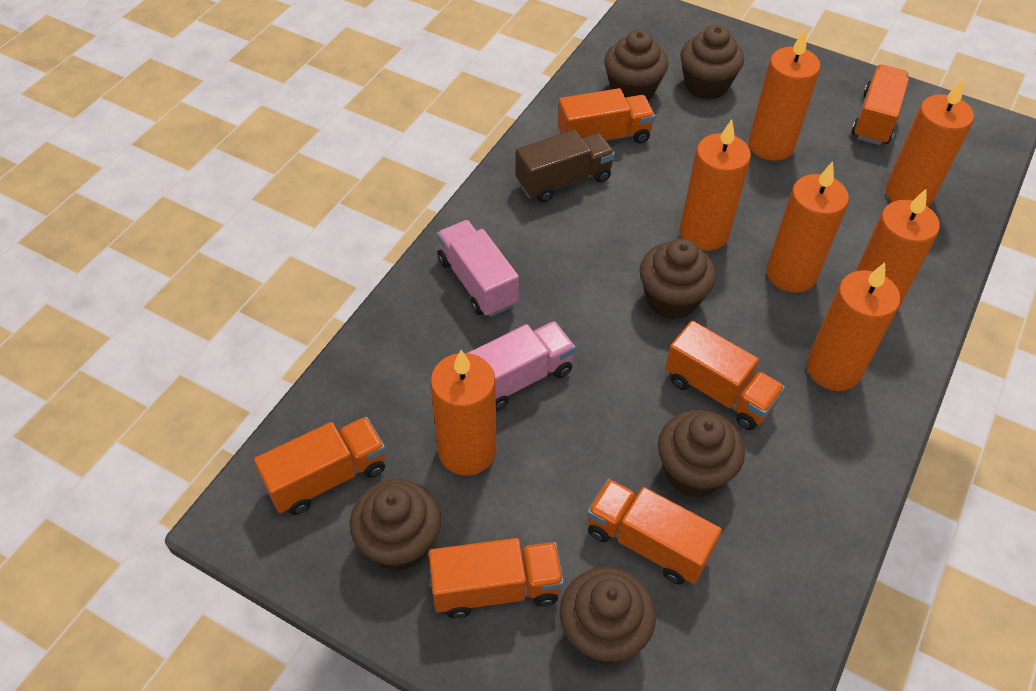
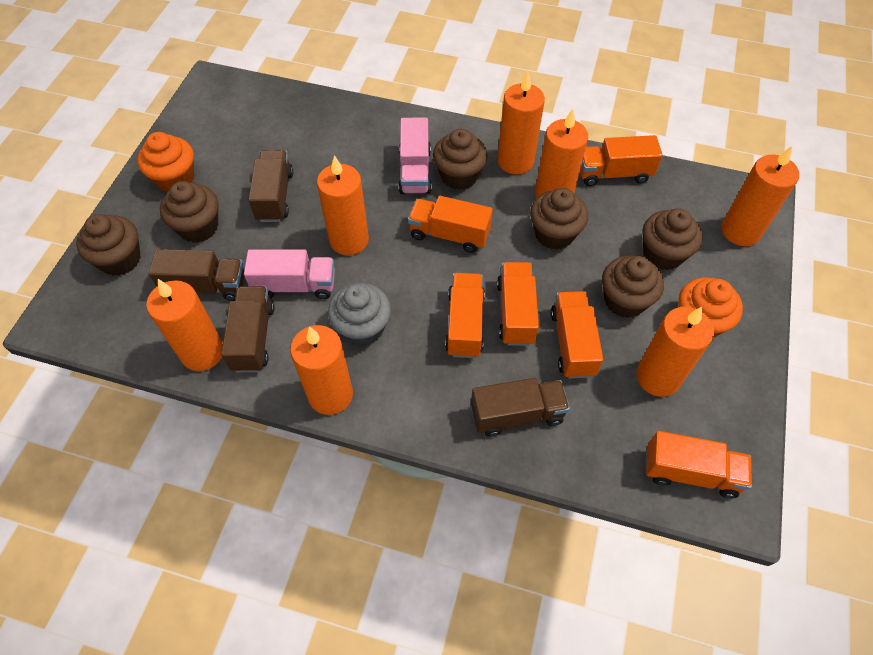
brown truck: [515,130,615,202] = 1 -> [149,249,244,301] [221,286,275,372] [249,150,293,222] [471,378,570,437] = 4
grey cupcake: none = 0 -> [328,283,391,347] = 1
orange cupcake: none = 0 -> [137,132,194,192] [678,277,743,338] = 2

